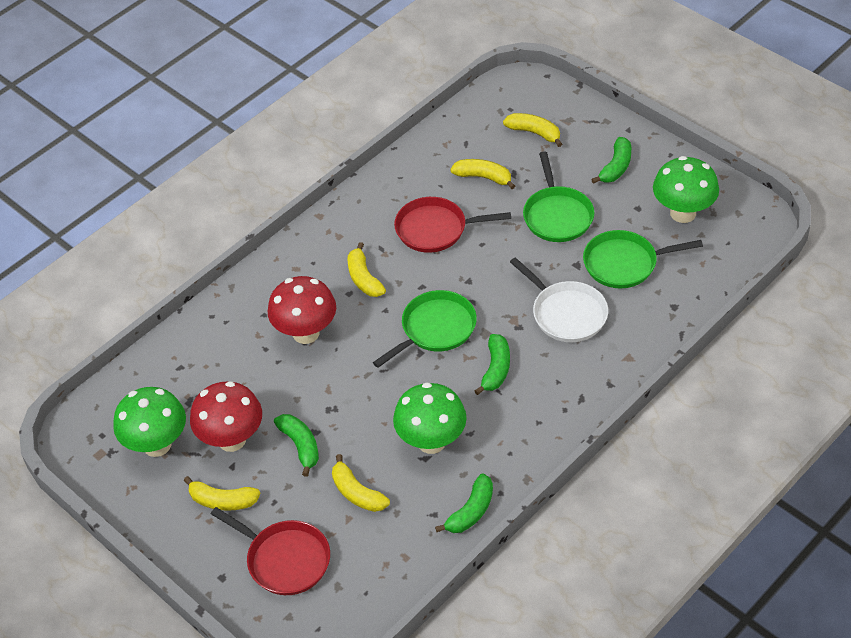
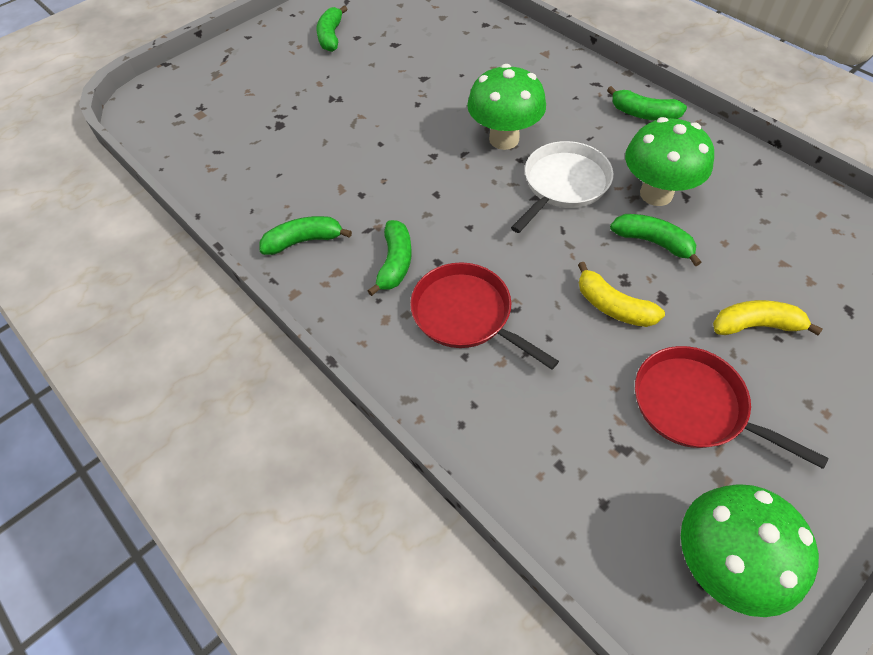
green banana: [274,414,319,477] [435,473,493,533] [475,334,510,395] [591,137,631,184] = 4 -> [260,216,352,255] [316,6,347,52] [367,220,412,296] [607,86,687,121] [610,214,702,266] = 5
green pan: [373,290,477,368] [523,151,594,242] [583,230,703,288] = 3 -> none = 0
red mushroom: [190,381,262,452] [268,276,336,344] = 2 -> none = 0
yellow banana: [184,476,261,511] [332,454,390,512] [347,242,386,297] [450,159,515,189] [503,113,562,147] = 5 -> [578,262,665,327] [713,300,823,335] = 2

